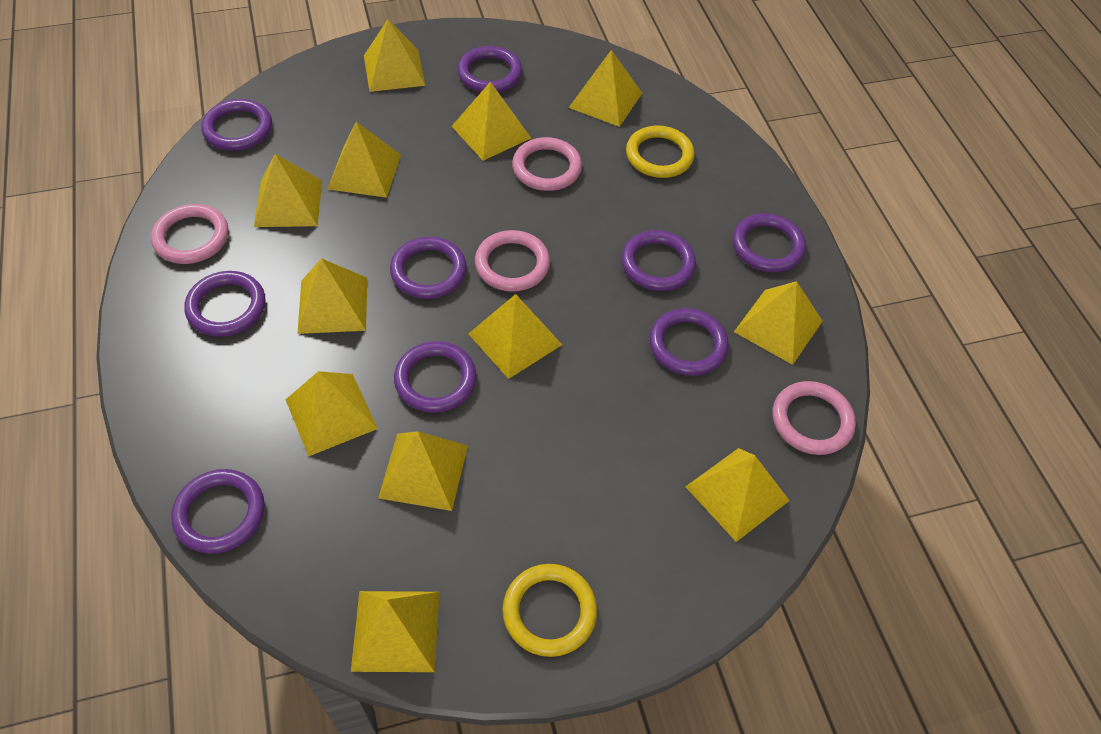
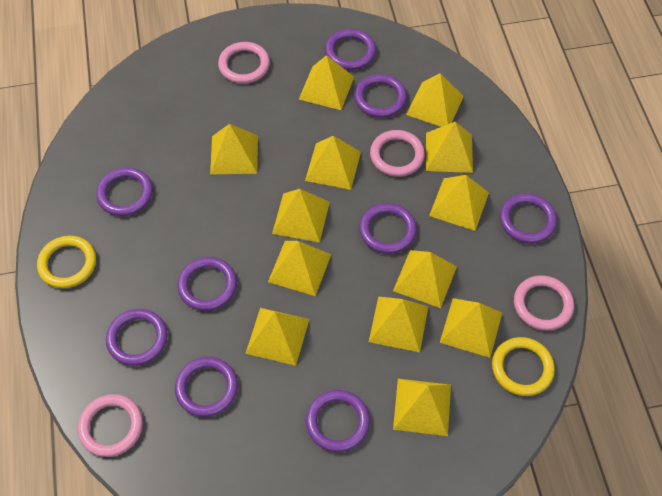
yellow pyramid: [254,154,322,227] [285,371,378,456] [297,258,367,334] [328,122,401,198] [351,591,440,672] [364,19,426,92] [378,431,468,511] [452,82,531,161] [468,294,562,379] [569,50,642,127] [685,448,790,542] [734,281,822,365] = 12 -> [210,124,258,175] [245,308,310,366] [268,241,331,296] [272,189,330,243] [299,55,354,110] [305,136,361,190] [369,296,428,352] [393,250,457,308] [393,379,451,436] [406,73,464,127] [426,122,473,173] [429,175,489,231] [440,298,502,358] = 13

